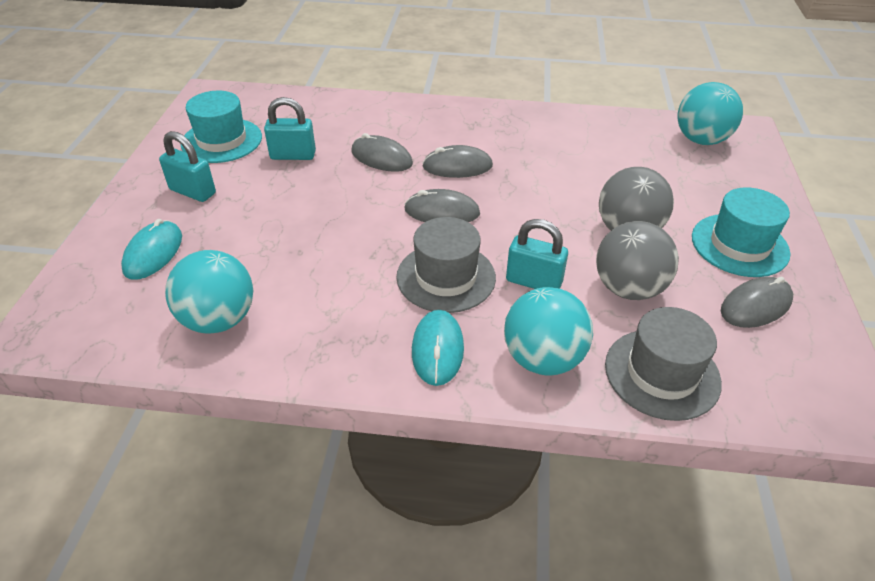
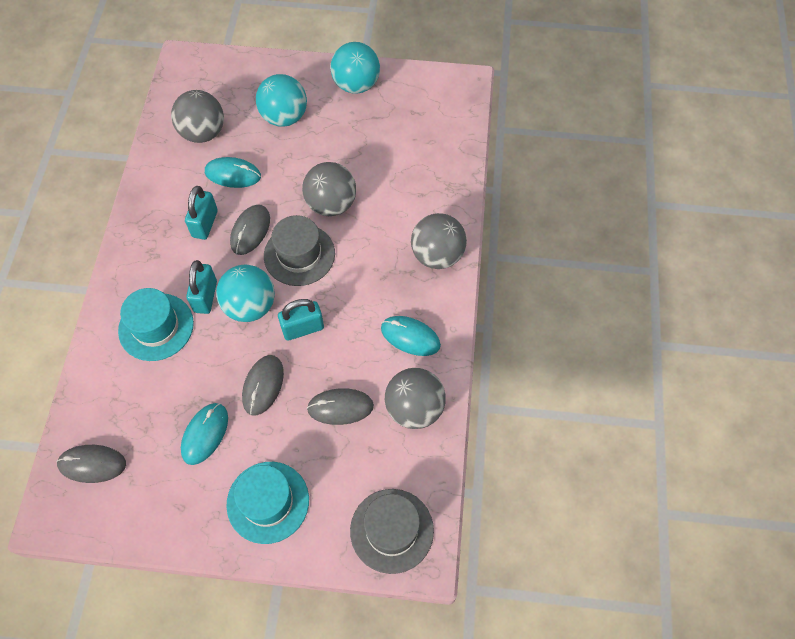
grey ball: [596,221,679,300] [599,167,674,230] = 2 -> [171,90,224,143] [302,162,356,216] [385,368,446,429] [411,213,467,269] = 4
turquoise mouse: [121,219,182,280] [412,310,464,386] = 2 -> [181,403,228,465] [205,157,261,188] [381,316,441,356] = 3

